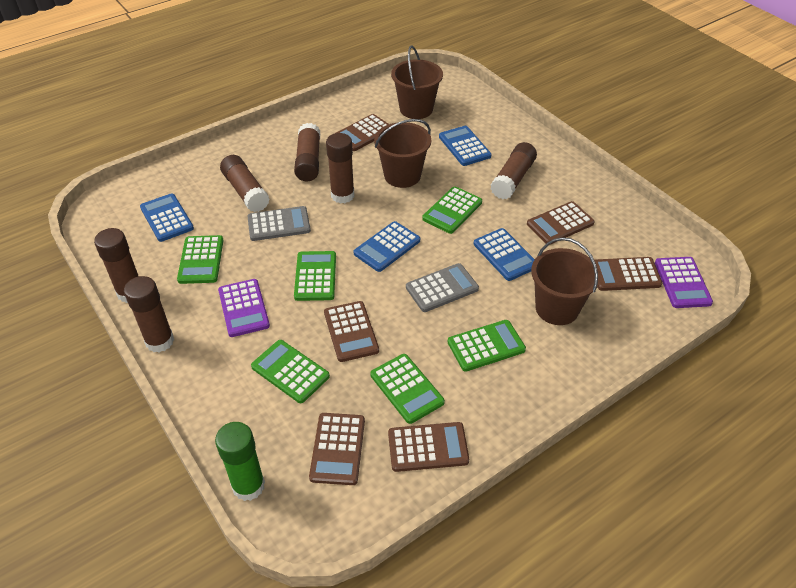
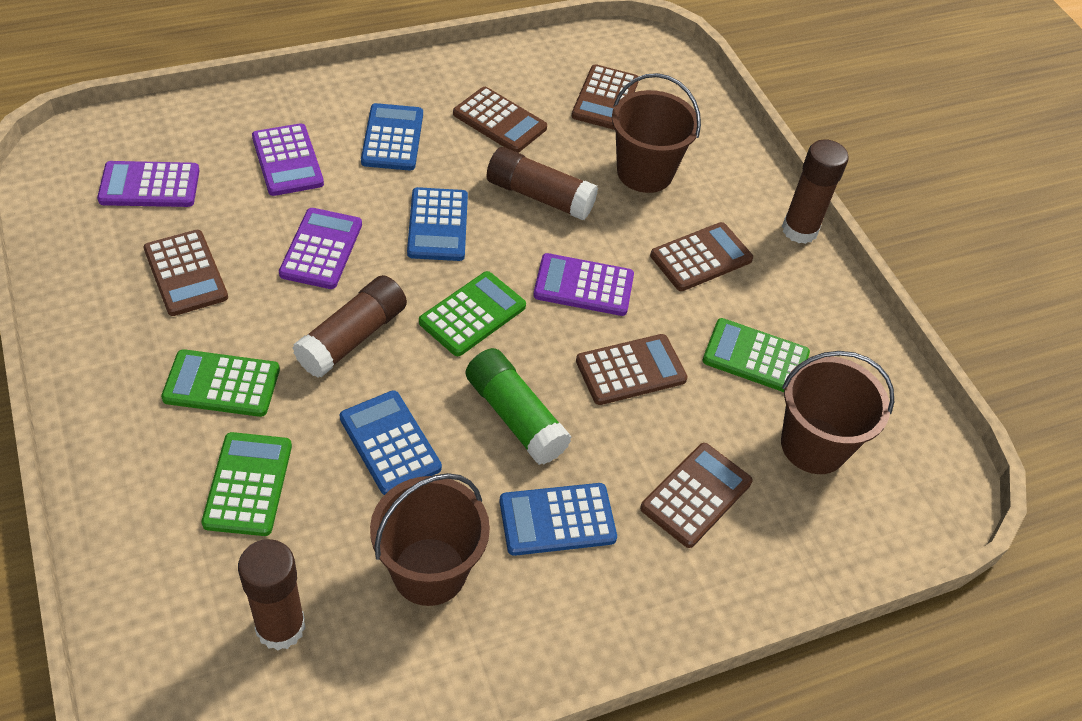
brown glue stick: [94,228,139,303] [124,276,174,352] [220,155,270,212] [294,123,320,181] [326,133,354,204] [490,142,537,199] = 6 -> [238,539,305,651] [293,275,407,378] [487,147,598,220] [782,139,849,244] = 4
green calculator: [177,235,224,284] [251,340,330,403] [294,251,336,301] [370,354,445,424] [422,186,482,234] [448,320,526,372] = 6 -> [161,349,280,417] [201,432,292,536] [419,271,526,356] [703,318,810,392] = 4
grey calculator: [247,206,311,241] [406,263,479,312] = 2 -> none = 0
purple calculator: [218,279,270,337] [655,257,713,308] = 2 -> [97,161,200,207] [252,123,324,196] [279,208,362,289] [533,253,634,316] = 4

